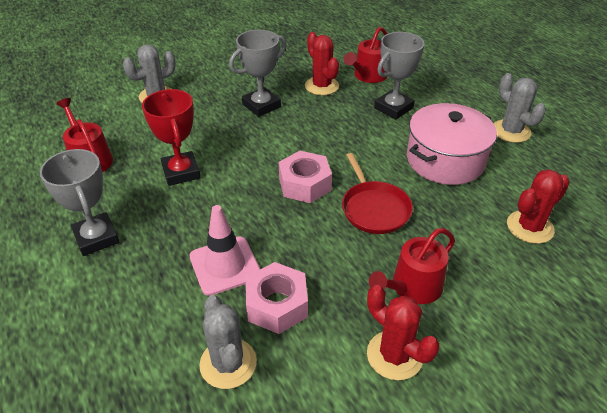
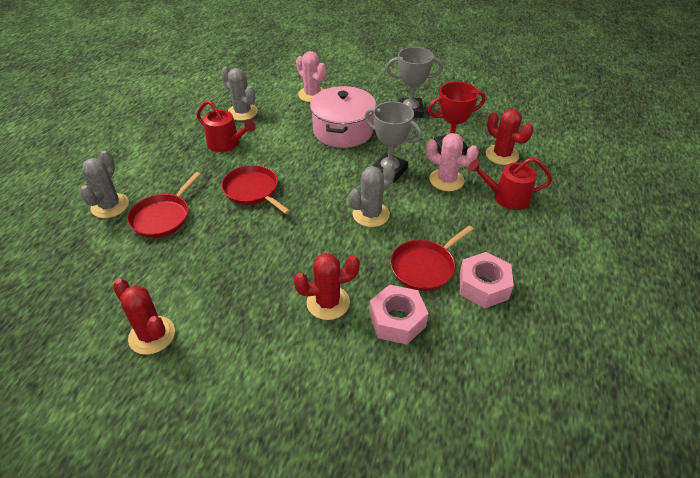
grey trophy: [40,149,119,256] [229,30,286,117] [374,32,425,119] = 3 -> [365,101,422,183] [386,47,443,118] = 2
pink cactus: none = 0 -> [296,51,327,102] [426,133,479,191] = 2
pink traffic cone: [190,205,260,296] = 1 -> none = 0
red pan: [342,153,413,234] = 1 -> [127,172,201,238] [222,165,290,214] [390,225,474,291] = 3
red watering can: [56,98,113,172] [344,27,388,83] [369,228,455,304] = 3 -> [197,100,256,152] [468,157,552,210] = 2

